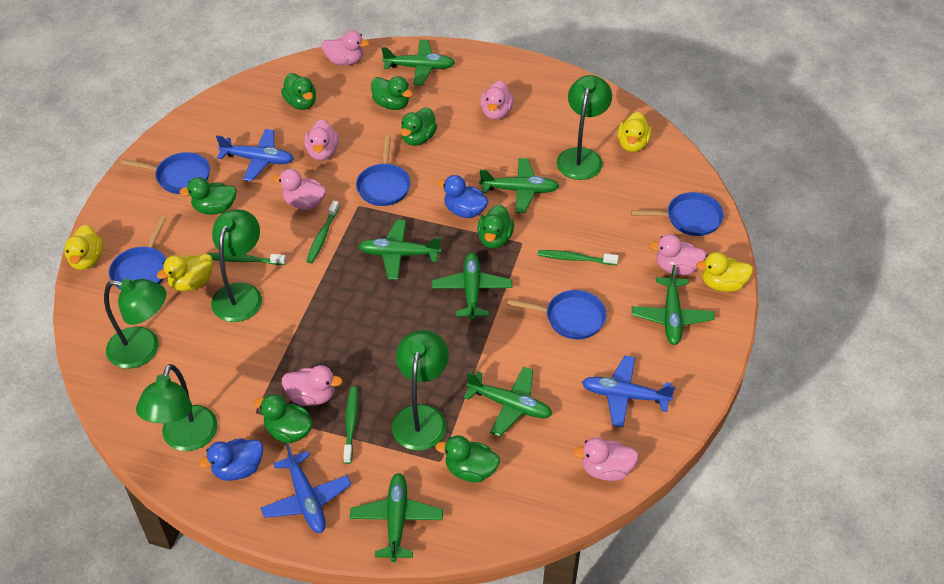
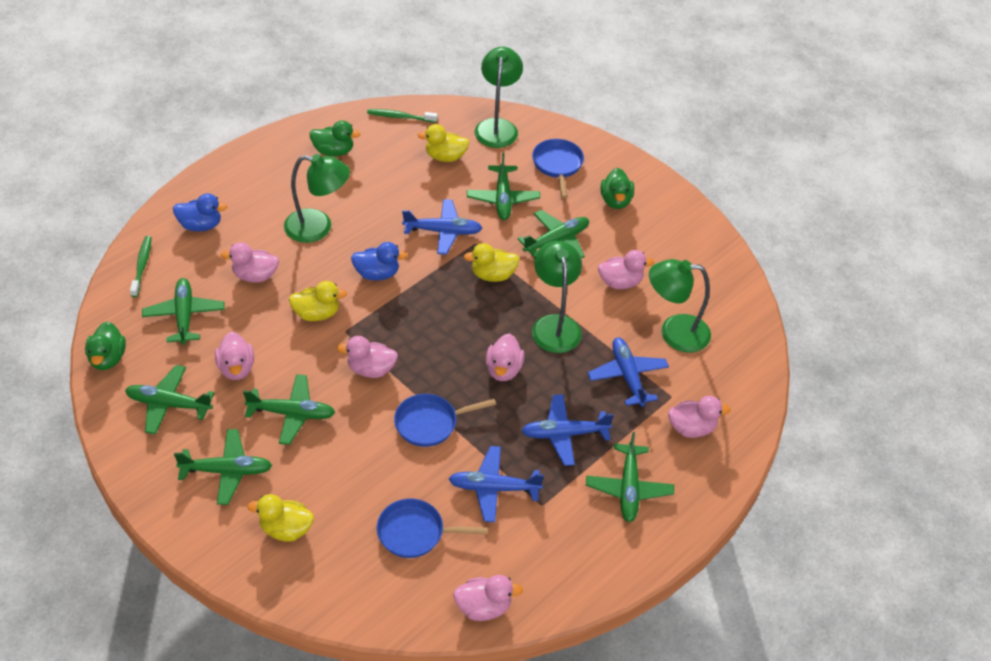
blue pan: [109,216,166,290] [121,152,210,194] [356,135,411,206] [507,290,606,339] [631,192,724,236] = 5 -> [377,499,488,558] [394,394,496,447] [532,139,584,198] = 3
blue plane: [216,129,294,182] [261,444,351,533] [582,356,675,427] = 3 -> [402,199,482,255] [449,446,544,522] [521,394,614,466] [588,337,669,407] = 4
green duck: [180,177,237,215] [254,394,313,444] [281,73,316,110] [371,76,413,110] [401,107,437,146] [435,435,500,483] [477,205,514,248] = 7 -> [85,321,126,370] [310,120,361,157] [601,168,634,209] = 3
green lamp: [104,278,166,369] [136,364,218,451] [211,209,262,322] [392,330,449,450] [557,75,612,180] = 5 -> [284,154,350,243] [475,47,523,148] [532,241,582,353] [649,259,711,353] = 4
green toothbrush: [207,253,286,265] [306,201,339,263] [343,387,358,464] [538,250,618,265] = 4 -> [130,236,152,297] [367,109,438,123] = 2

